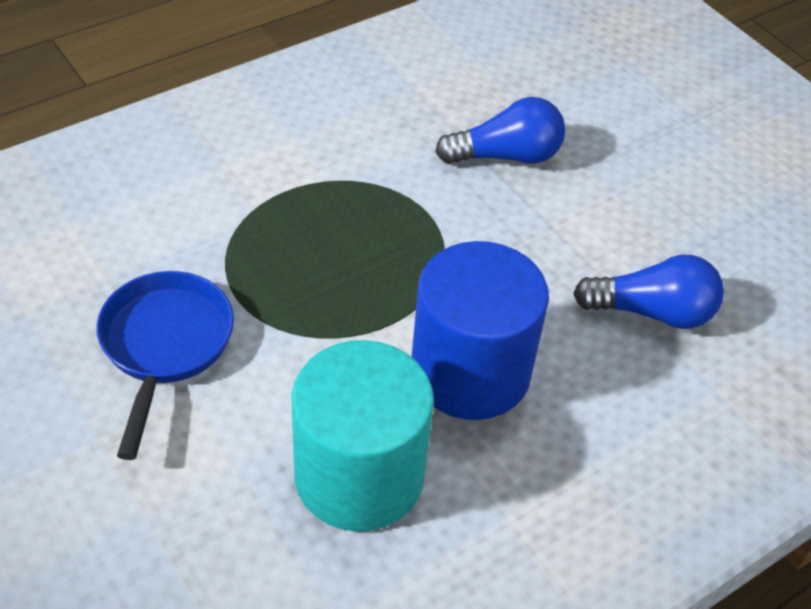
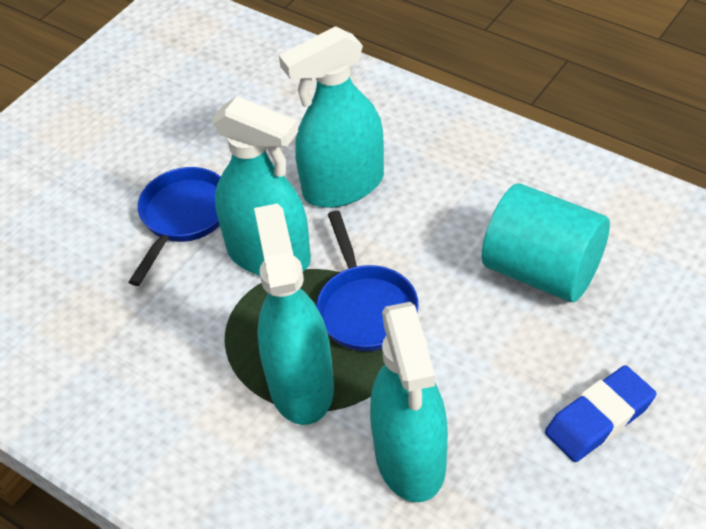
blue cylinder: [412,241,549,420] = 1 -> none = 0
blue eraser: none = 0 -> [545,365,656,462] = 1
blue light bulb: [435,97,565,164] [573,255,724,329] = 2 -> none = 0
blue pan: [96,271,234,460] = 1 -> [129,167,221,286] [316,210,419,352] = 2
turquoise spray bottle: none = 0 -> [212,96,311,275] [254,204,334,425] [279,26,384,208] [370,302,448,502] = 4

